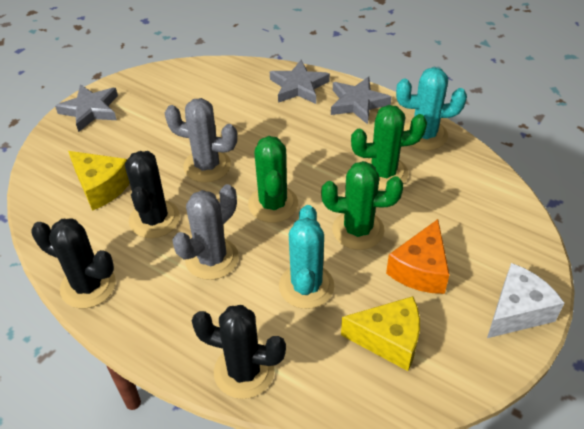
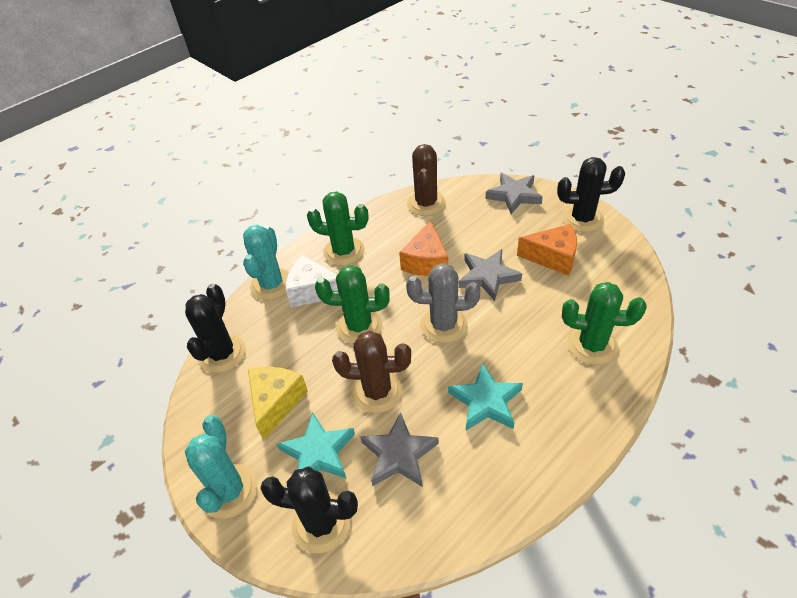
brown cactus: none = 0 -> [332,331,411,413] [407,144,446,216] = 2
grey cactus: [165,98,237,183] [172,184,239,280] = 2 -> [406,263,480,343] = 1
orange cheese: [386,219,449,294] = 1 -> [399,221,448,276] [517,224,577,276] = 2
turquoise star: none = 0 -> [277,412,355,479] [448,363,523,430] = 2
yellow cheese: [68,151,129,211] [341,296,420,371] = 2 -> [248,367,308,441] = 1

